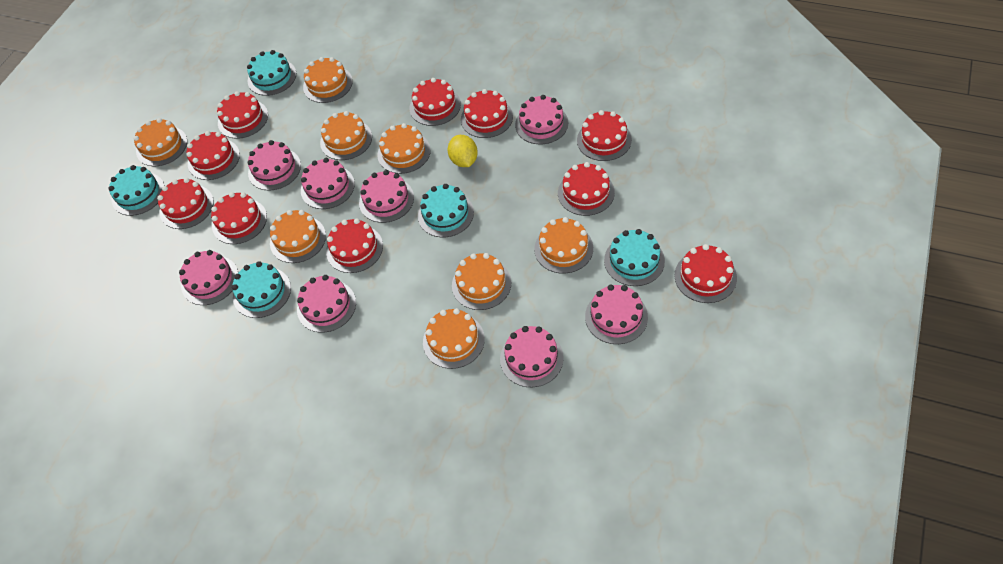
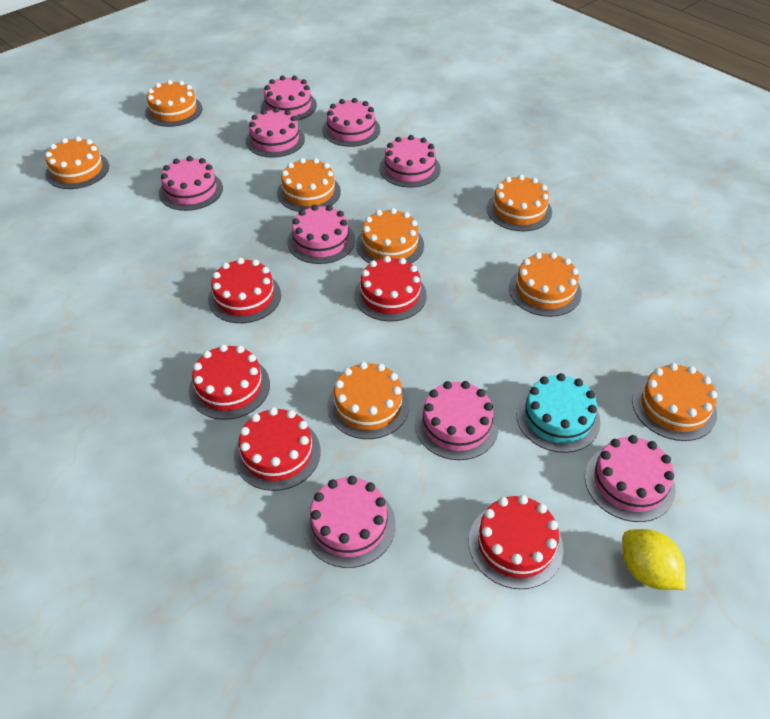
pink cake: [179,250,238,305] [248,140,301,191] [297,275,356,333] [301,158,355,209] [359,170,414,223] [500,326,564,387] [515,95,568,144] [585,284,648,344] = 8 -> [159,156,223,211] [246,108,305,158] [261,76,317,121] [287,205,355,264] [303,476,396,568] [322,98,380,147] [379,135,441,187] [415,381,499,460] [585,435,676,522] = 9
red cake: [157,178,214,229] [186,131,240,180] [211,192,267,244] [217,91,268,139] [326,218,383,273] [410,78,461,126] [461,89,513,138] [558,162,615,216] [577,110,632,161] [674,244,737,303] = 10 -> [189,344,270,420] [208,258,281,323] [234,407,321,491] [354,256,427,321] [469,495,564,589] = 5
turquoise cake: [108,165,165,216] [232,261,291,318] [247,50,296,96] [418,184,474,237] [604,229,665,286] = 5 -> [516,373,601,453] = 1

